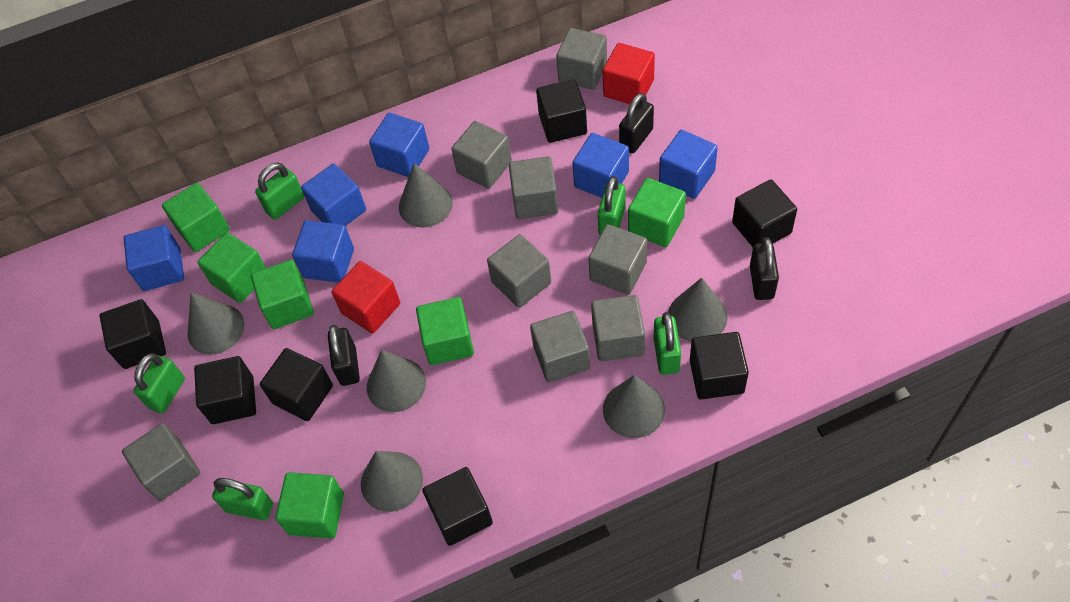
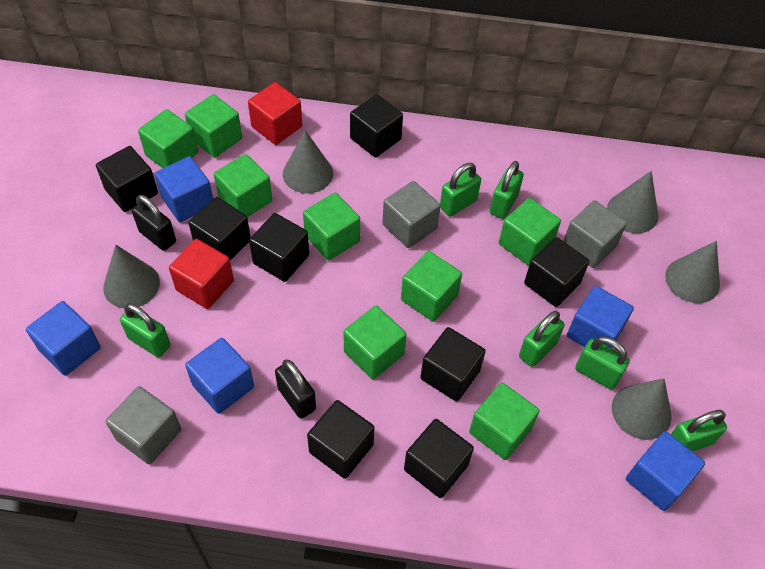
black cube: [100,299,166,369] [194,356,256,424] [260,348,333,421] [422,467,493,546] [536,79,587,143] [690,332,749,399] [732,179,797,247] = 7 -> [96,146,158,212] [188,197,251,260] [249,213,309,282] [307,400,374,479] [350,94,403,158] [404,419,474,498] [420,327,486,402] [524,237,589,307] = 8
black padlock: [328,325,360,386] [619,93,654,153] [750,237,779,300] = 3 -> [132,195,176,251] [275,359,316,419] = 2
blue cube: [124,225,184,291] [292,220,354,283] [301,163,366,226] [369,113,429,177] [572,133,629,198] [659,130,718,199] = 6 -> [26,301,101,376] [155,156,213,222] [185,338,254,414] [567,286,634,348] [626,431,705,511] = 5
green cube: [162,183,230,252] [198,232,266,303] [251,260,314,329] [275,472,344,539] [416,297,474,365] [628,178,686,247] = 6 -> [138,109,198,168] [185,94,242,158] [214,154,272,217] [303,193,360,261] [344,306,407,380] [401,251,462,322] [469,383,540,460] [499,198,561,266] = 8
green padlock: [134,353,185,413] [212,478,273,520] [255,162,304,220] [598,176,626,235] [654,312,681,375] = 5 -> [120,303,170,357] [440,163,481,217] [490,161,524,219] [519,311,565,367] [575,336,630,390] [671,410,727,452] = 6
grey cone: [188,292,244,355] [361,451,423,512] [367,350,426,412] [399,163,453,228] [603,375,665,438] [668,278,728,342] = 6 -> [103,245,160,308] [283,130,333,193] [607,171,658,233] [612,378,672,440] [665,241,720,303] = 5
grey cube: [122,423,200,501] [451,121,512,188] [487,234,551,308] [509,156,558,219] [530,311,590,382] [556,28,607,90] [588,224,647,295] [591,295,645,361] = 8 -> [105,386,181,464] [382,181,440,248] [564,200,627,268] = 3

